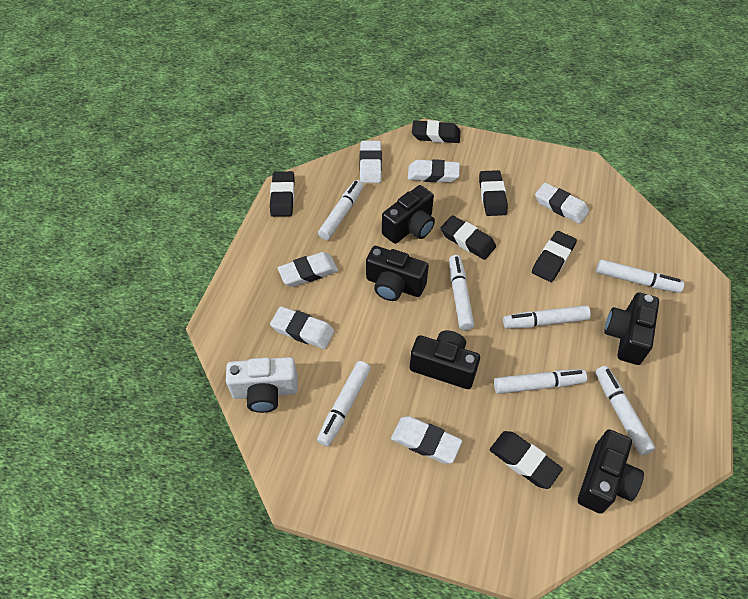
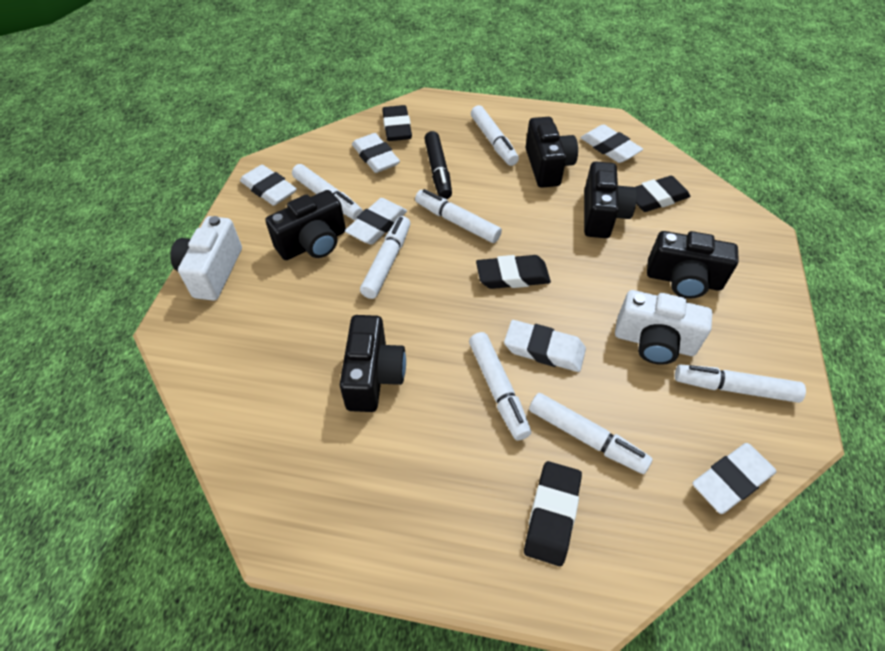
black eraser: [270,171,295,217] [412,120,460,143] [441,215,496,260] [479,170,508,216] [490,431,563,489] [532,231,577,282] = 6 -> [382,105,412,141] [476,255,551,289] [524,461,582,566] [635,176,690,212] = 4
black marker: none = 0 -> [424,131,452,199] = 1
white camera: [226,357,298,413] = 1 -> [170,216,242,301] [615,290,712,365] = 2

